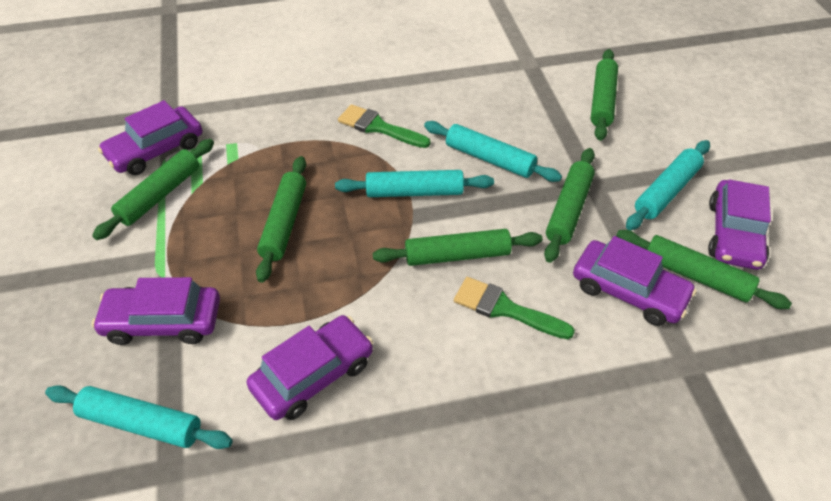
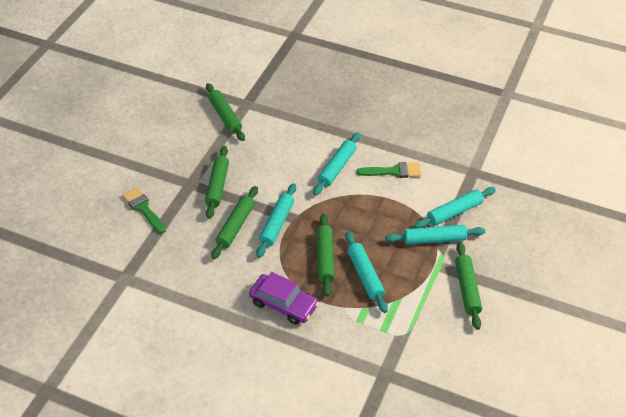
green rolling pin: [92,139,214,240] [256,156,306,283] [373,229,542,266] [544,148,595,263] [591,49,618,141] [616,230,792,309] = 6 -> [205,146,229,219] [206,83,245,141] [211,186,258,259] [316,213,335,297] [455,242,482,330] = 5
purple car: [92,277,220,345] [98,100,202,175] [247,315,373,420] [573,236,697,326] [708,179,771,270] = 5 -> [249,272,319,325] = 1
turquoise rolling pin: [45,385,233,449] [335,170,494,197] [424,121,562,182] [626,140,710,230] = 4 -> [256,183,296,258] [313,133,360,195] [345,232,388,313] [385,225,485,245] [414,187,496,228] = 5

